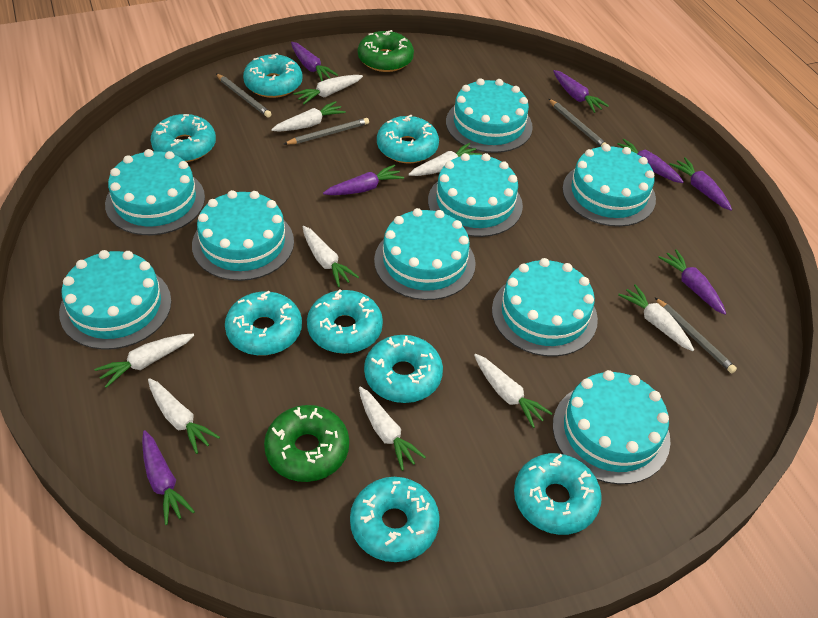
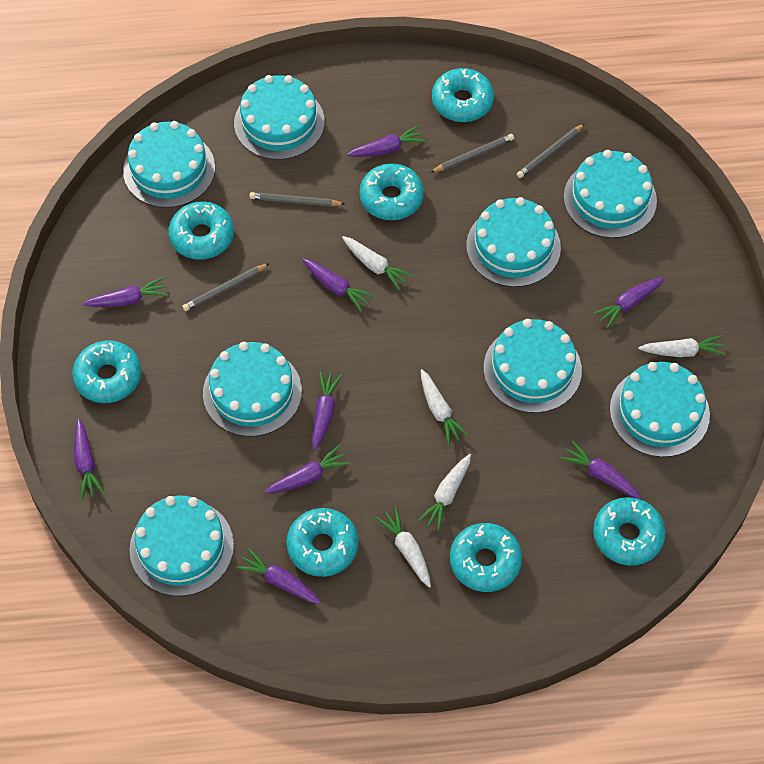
green donut: [264,405,349,482] [358,30,414,72] = 2 -> none = 0
purple carrot: [142,430,195,525] [291,42,338,81] [323,164,404,195] [553,70,609,113] [617,139,684,183] [658,249,726,315] [669,157,732,211] = 7 -> [74,418,105,500] [82,277,168,307] [236,548,321,604] [265,445,350,494] [302,258,375,311] [312,371,342,451] [347,125,427,157] [560,441,642,499] [593,277,665,329] = 9
turquoise cake: [59,250,171,350] [105,149,205,235] [192,190,294,281] [374,208,476,300] [428,153,523,237] [446,78,533,153] [492,258,598,357] [553,370,670,484] [562,144,656,227] = 9 -> [123,121,215,208] [130,496,234,596] [203,342,302,437] [234,75,324,160] [466,197,561,287] [484,319,582,413] [564,150,657,238] [610,362,710,457] = 8
turquoise donut: [151,114,216,162] [225,291,302,356] [243,53,302,98] [307,289,383,354] [350,477,440,562] [364,335,443,403] [377,115,439,163] [514,453,602,535] = 8 -> [72,340,141,403] [169,201,234,260] [286,508,359,577] [359,163,424,220] [432,68,494,122] [450,523,522,592] [593,497,666,566] = 7
white carrot: [94,334,194,388] [148,378,220,454] [271,101,346,132] [293,75,363,105] [303,226,359,287] [359,386,426,471] [408,143,482,176] [474,354,553,428] [618,284,694,351] = 9 -> [342,236,413,290] [375,507,431,588] [418,454,471,531] [421,369,469,445] [638,335,726,357] = 5

